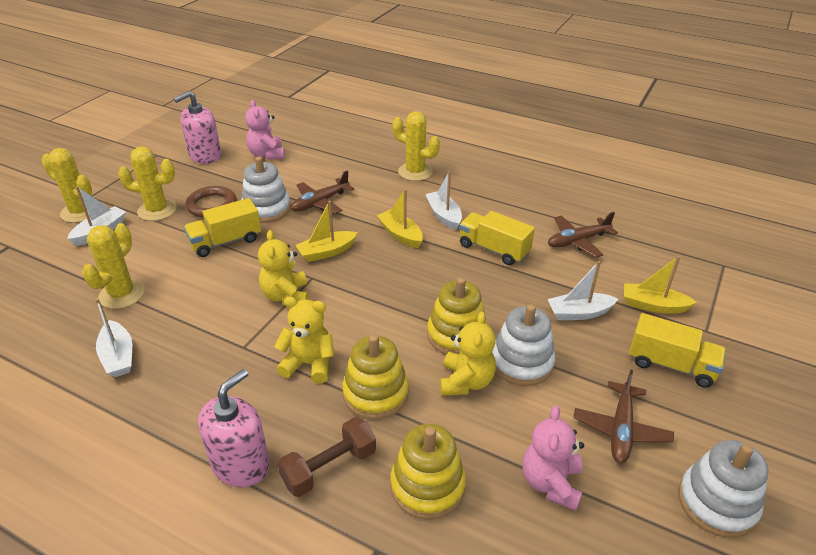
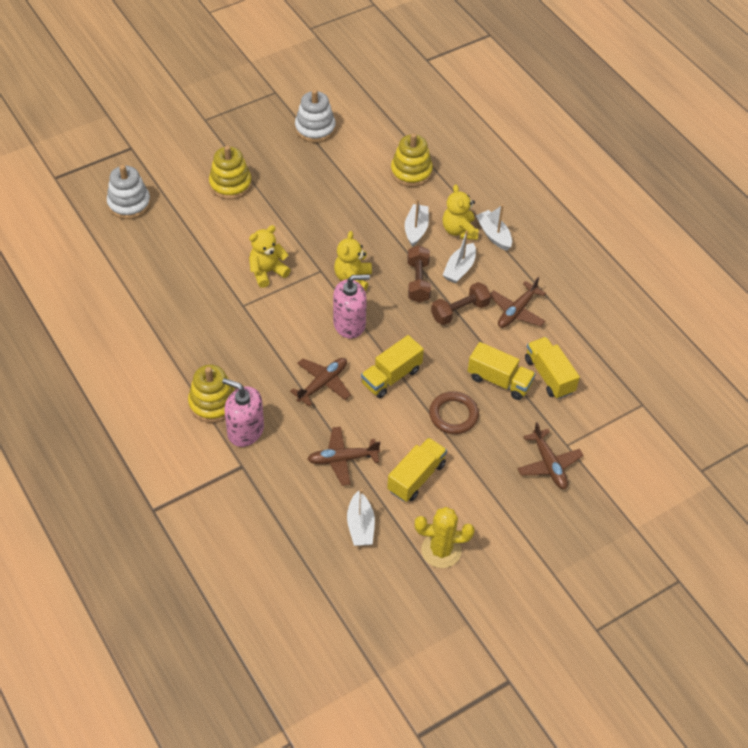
brown dumbbell: [278,417,376,497] = 1 -> [408,245,431,303] [431,282,491,325] = 2
brown plane: [291,170,354,214] [548,212,618,258] [573,370,674,463] = 3 -> [290,358,351,407] [307,427,380,486] [490,277,546,328] [517,422,584,489] = 4
pink teddy bear: [245,100,285,160] [522,406,584,511] = 2 -> none = 0
white stacking toy: [241,157,291,223] [492,304,555,386] [678,440,769,538] = 3 -> [107,165,151,219] [295,89,336,143] = 2
yellow boat: [295,200,358,262] [377,189,423,248] [624,256,697,314] = 3 -> none = 0
yellow cactus: [41,148,92,223] [82,223,145,309] [118,146,177,221] [393,111,440,181] = 4 -> [415,507,475,568] = 1
yellow truck: [184,198,261,257] [459,211,535,265] [629,313,726,388] = 3 -> [361,335,424,398] [387,437,447,502] [468,342,536,400] [525,337,580,399] = 4

